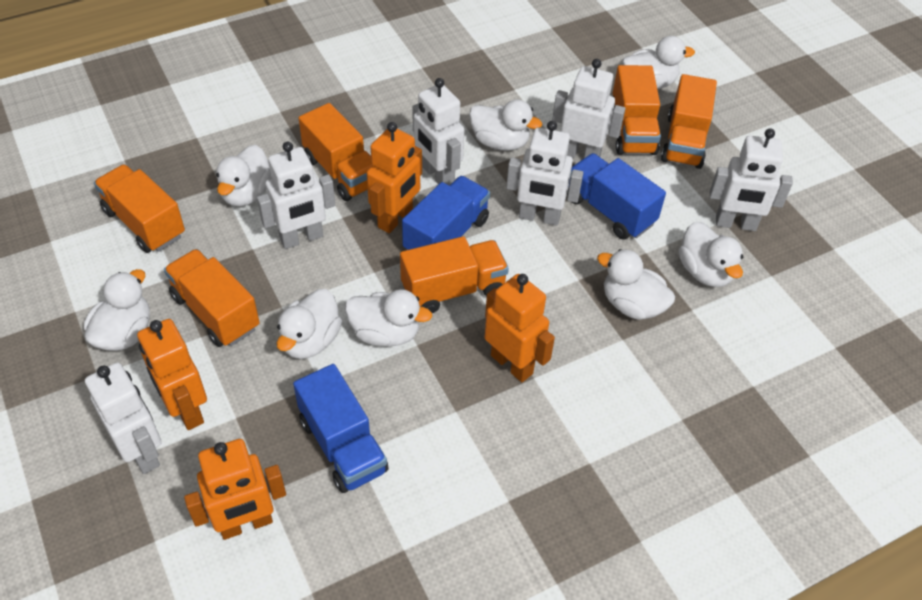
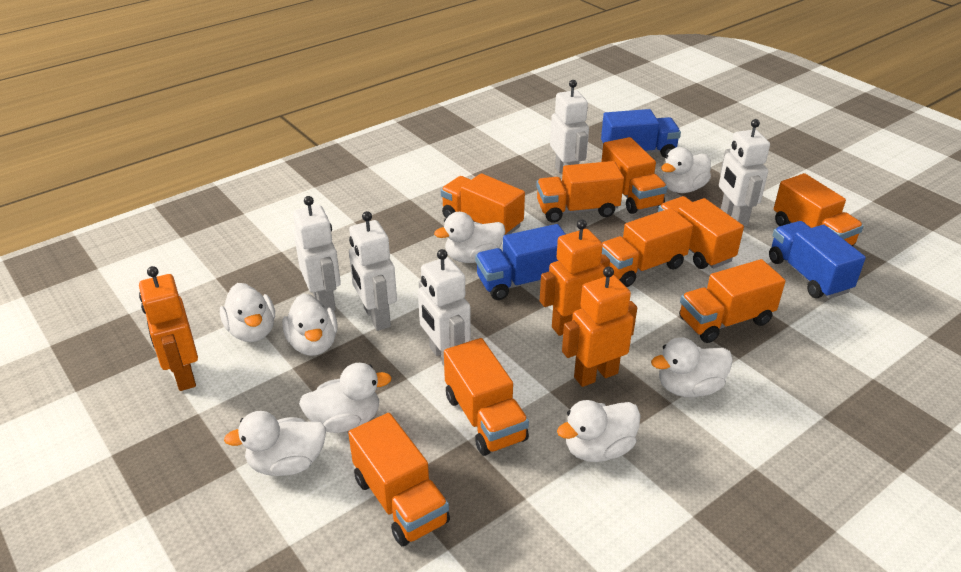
orange robot: [137,319,207,430] [184,439,286,540] [367,122,422,233] [485,274,555,382] = 4 -> [139,266,198,391] [540,219,610,336] [562,267,637,387] = 3
orange truck: [94,164,185,253] [164,249,260,347] [299,103,373,201] [400,236,509,313] [612,65,661,155] [661,74,717,169] = 6 -> [348,413,450,546] [441,173,525,235] [444,338,529,456] [536,161,624,223] [601,137,667,214] [602,208,693,287] [658,196,744,269] [679,259,786,343] [774,173,864,246] = 9
white robot: [85,362,162,474] [257,142,335,249] [412,78,464,186] [506,121,583,226] [552,59,625,158] [710,128,793,231] = 6 -> [293,196,341,311] [349,211,397,331] [418,249,471,366] [550,80,589,173] [719,119,770,227] = 5

